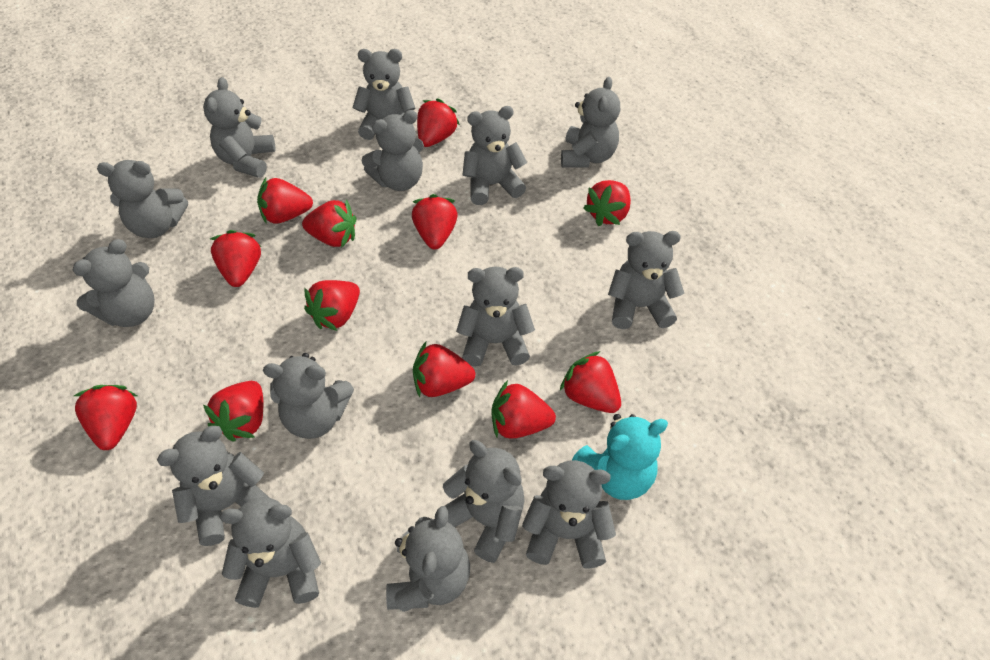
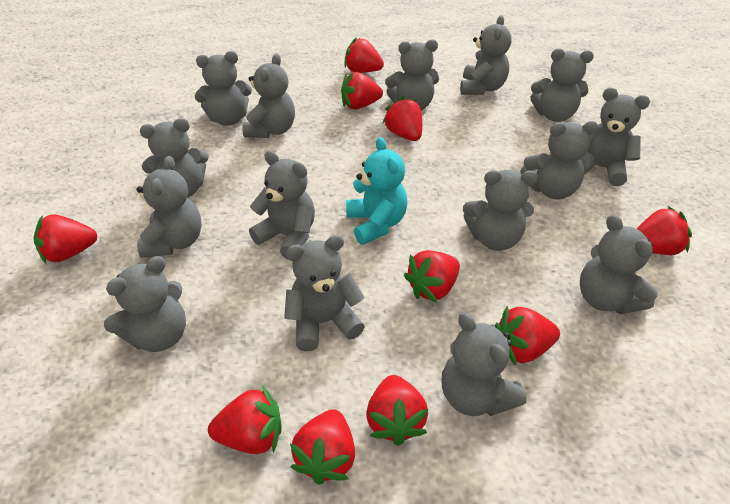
red strawberry: [74,385,137,450] [203,381,263,442] [210,230,261,287] [257,178,313,224] [302,200,356,248] [304,280,360,331] [412,194,458,249] [413,342,475,397] [417,98,460,147] [491,380,556,439] [560,351,621,413] [583,180,631,226] = 12 -> [34,215,97,263] [208,386,282,454] [290,409,355,485] [341,72,383,109] [344,37,384,73] [366,375,428,446] [383,97,422,141] [404,250,460,303] [495,306,560,365] [637,206,692,255] = 10

